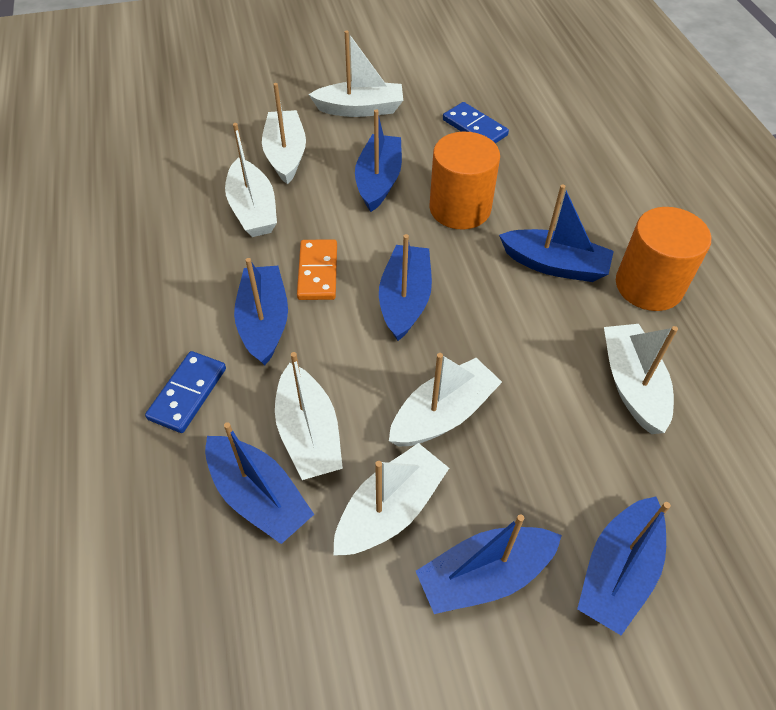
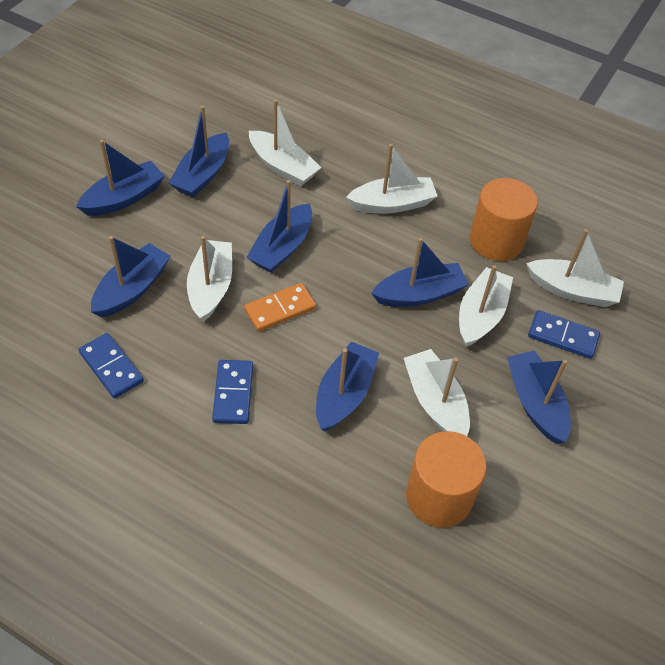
blue domino: [145,351,226,433] [443,102,509,143] = 2 -> [79,333,144,398] [212,360,253,424] [528,310,600,359] = 3
white boat: [225,123,277,237] [262,83,306,185] [275,352,343,480] [308,30,403,117] [334,443,449,555] [389,353,502,447] [604,324,678,434] = 7 -> [187,236,232,322] [249,99,322,186] [346,144,437,214] [404,349,470,436] [459,265,513,347] [526,229,624,307] = 6

